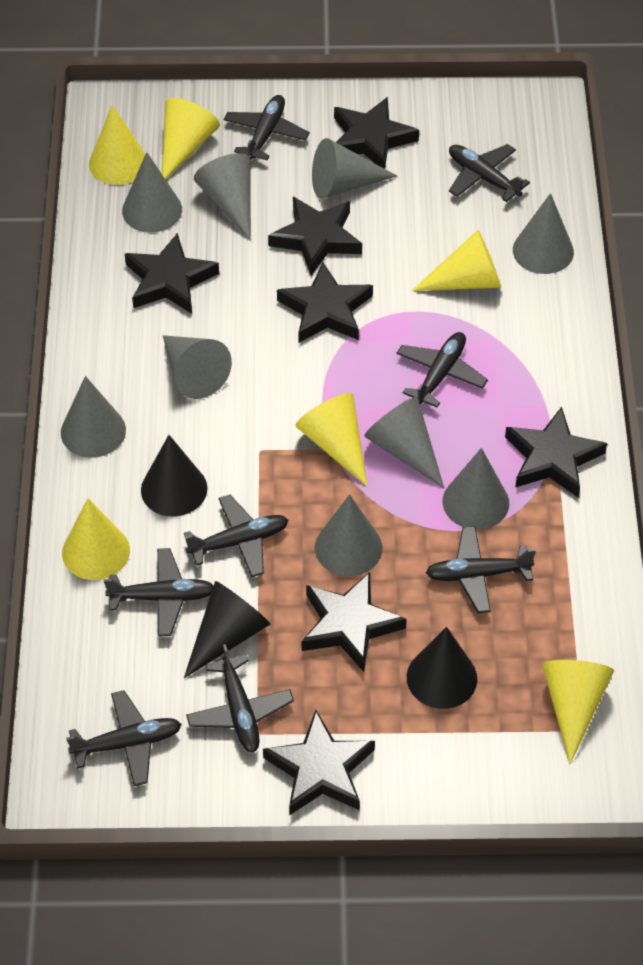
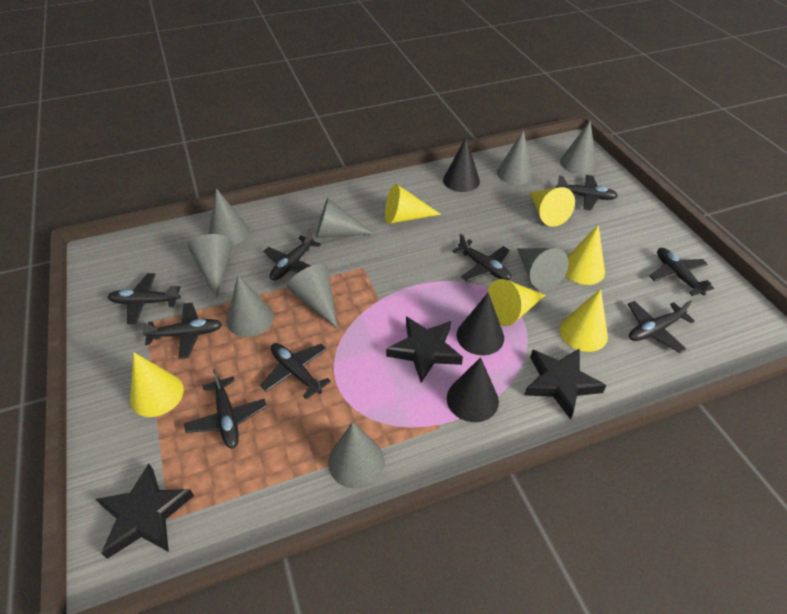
black plane: [66,690,182,786] [104,548,213,637] [184,495,288,577] [186,644,294,753] [223,95,310,160] [396,332,488,407] [426,526,536,613] [449,144,530,202] = 8 -> [108,273,181,324] [138,303,222,359] [184,369,267,449] [260,343,331,400] [263,228,321,281] [452,234,511,281] [556,175,618,211] [628,300,695,353] [650,248,714,296] = 9
black star: [125,233,219,314] [263,710,375,815] [268,197,362,275] [277,262,373,343] [302,572,406,672] [334,97,419,169] [505,407,607,497] = 7 -> [96,463,194,559] [386,316,463,383] [524,348,607,419] = 3

